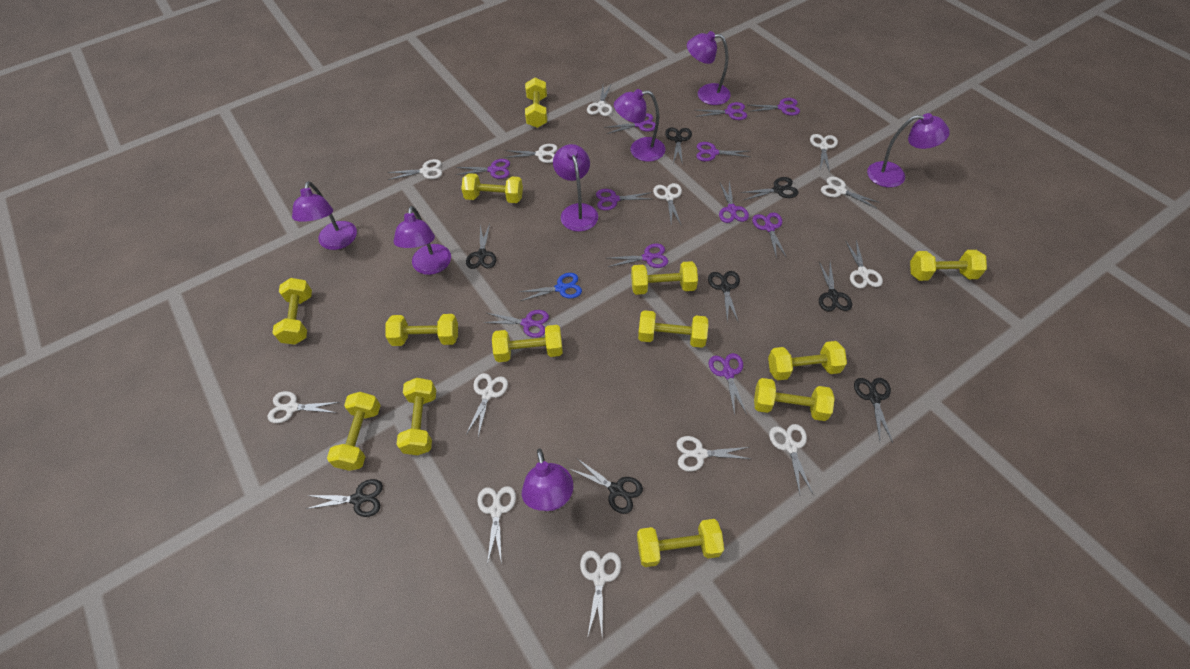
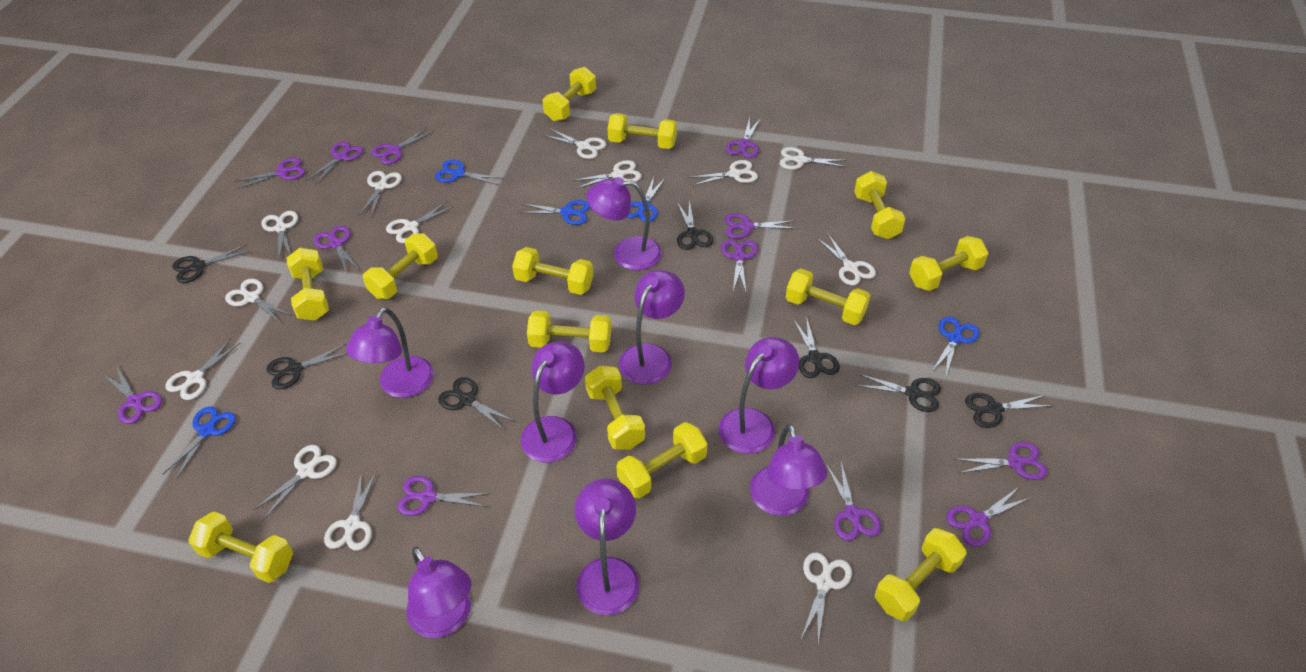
black scissors: [306,479,383,517] [466,224,497,269] [570,459,643,514] [665,127,692,165] [708,271,740,323] [740,177,798,200] [819,262,852,311] [854,378,893,443] = 8 -> [172,244,250,283] [266,344,347,389] [438,377,515,431] [677,200,713,250] [793,316,840,378] [855,374,941,412] [965,393,1052,428] = 7
blue scissors: [519,273,582,301] = 1 -> [163,406,236,479] [435,160,502,185] [519,200,590,225] [627,177,666,222] [933,317,979,375] = 5
purple lamp: [292,181,357,250] [393,206,451,275] [522,448,573,511] [553,144,598,232] [614,89,665,162] [687,31,731,105] [867,113,950,187] = 7 -> [346,307,434,398] [406,547,472,638] [521,342,585,463] [574,478,640,615] [586,177,662,270] [619,270,685,385] [719,337,799,454] [750,424,827,516] = 8
purple scissors: [456,159,510,179] [483,310,549,338] [596,189,652,210] [604,113,656,134] [608,243,668,268] [696,102,747,120] [696,142,750,161] [709,353,747,416] [719,181,749,223] [748,98,800,116] [752,212,787,259] = 11 -> [105,367,162,424] [234,158,305,189] [306,141,363,185] [314,226,359,273] [371,127,434,164] [397,476,490,516] [721,240,758,291] [725,213,797,239] [726,117,761,158] [826,462,881,541] [946,486,1032,547] [954,442,1047,480] = 12

